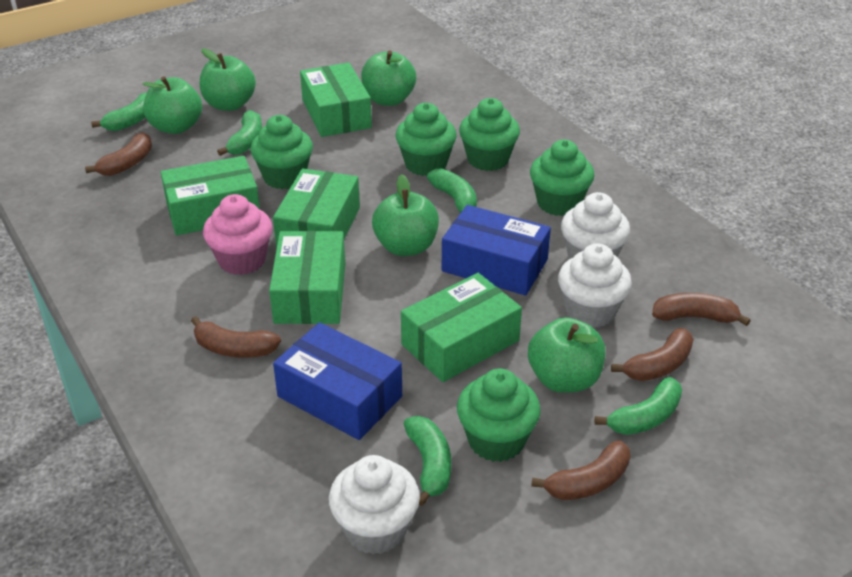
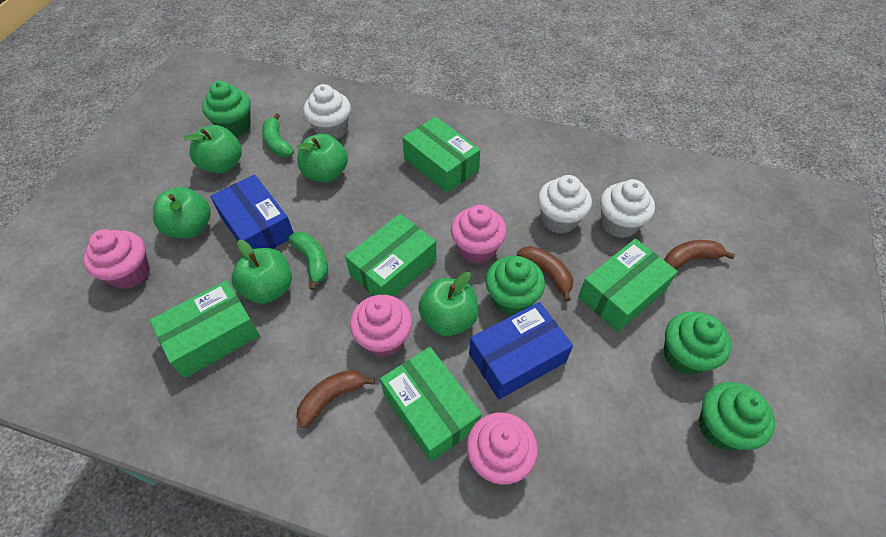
brown banana: [85,132,152,176] [191,316,281,358] [531,440,630,500] [611,328,694,381] [652,293,751,326] = 5 -> [296,370,375,428] [517,246,573,301] [664,240,735,269] = 3
green banana: [91,92,147,131] [217,110,262,156] [404,416,451,506] [427,168,477,213] [594,377,682,435] = 5 -> [262,113,294,157] [288,232,328,290] = 2
green cupcake: [250,115,313,189] [396,103,457,176] [457,369,541,462] [459,98,520,171] [530,140,594,216] = 5 -> [202,81,251,137] [485,256,545,316] [664,312,731,375] [699,382,775,450] = 4
pink cupcake: [203,194,273,275] = 1 -> [83,229,150,289] [350,295,412,357] [451,205,507,264] [466,412,538,485] = 4

